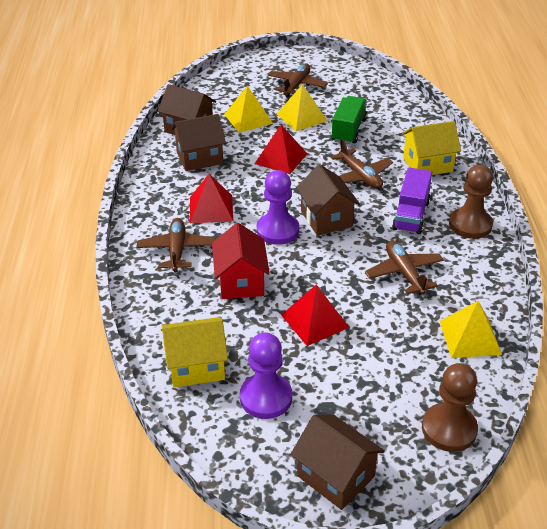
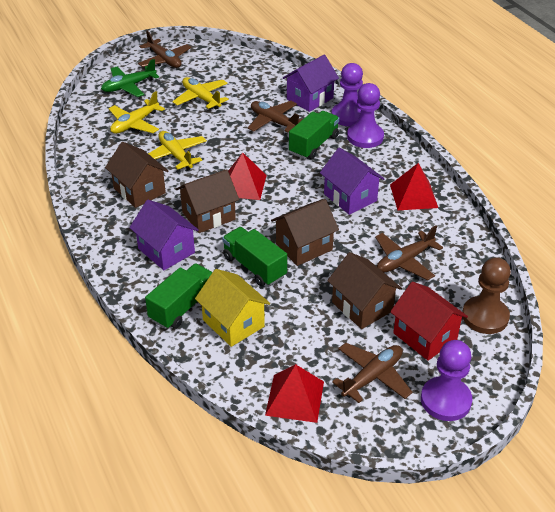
brown pawn: [422,363,478,452] [449,165,493,239] = 2 -> [462,257,511,334] = 1
green plane: none = 0 -> [101,59,159,97] = 1
green truck: [331,96,367,144] = 1 -> [145,263,212,329] [222,227,287,286] [289,111,339,159] = 3
purple house: none = 0 -> [129,200,199,270] [283,55,339,112] [320,148,384,215] = 3
purple pawn: [240,332,292,419] [257,170,299,245] = 2 -> [332,63,363,126] [347,83,384,148] [421,340,472,421] = 3
purple truck: [392,167,432,234] = 1 -> none = 0
yellow house: [162,317,228,387] [402,121,461,175] = 2 -> [195,269,270,347] = 1
yellow plane: none = 0 -> [109,91,165,134] [148,131,207,170] [172,77,229,110] = 3
yellow pyramid: [224,85,273,132] [277,84,327,131] [440,301,502,358] = 3 -> none = 0

